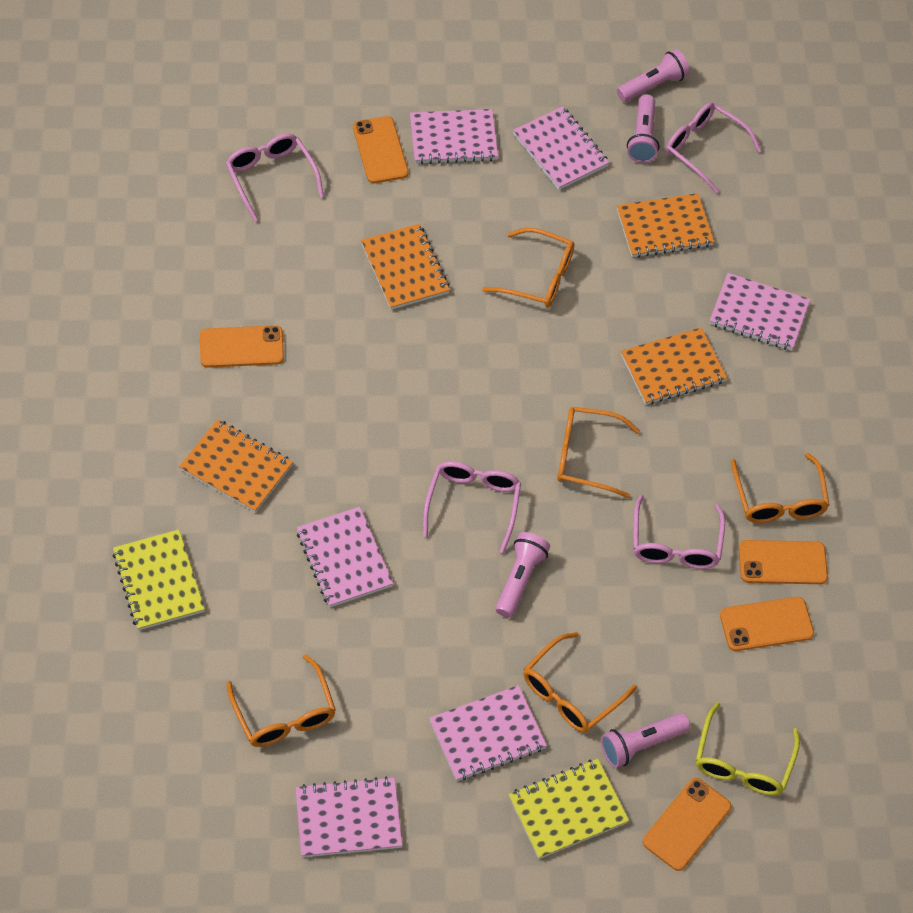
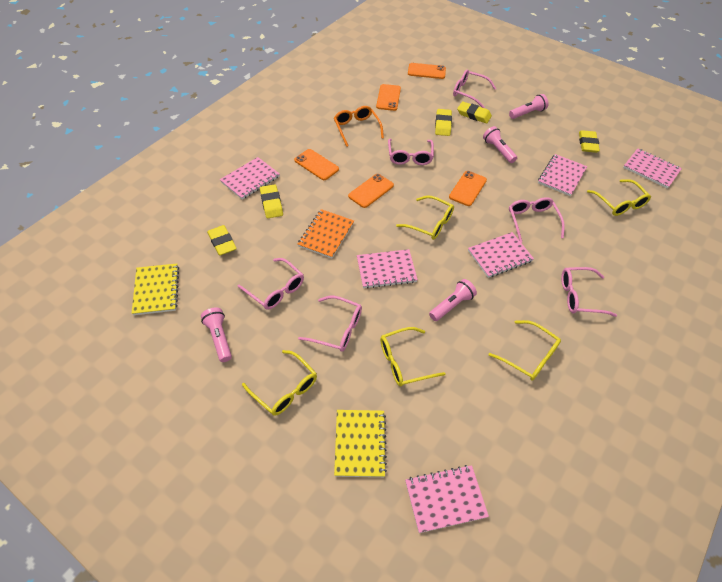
orange glasses: [226,654,336,747] [482,228,574,308] [523,632,637,733] [557,407,640,498] [731,453,829,523] = 5 -> [334,106,384,147] = 1
orange notebook: [179,419,293,513] [361,224,450,310] [617,193,715,258] [621,327,727,405] = 4 -> [298,209,354,259] = 1
pink glasses: [226,134,324,221] [423,461,521,554] [633,495,725,569] [666,102,762,194] = 4 -> [238,258,304,310] [298,296,362,352] [388,139,434,165] [453,69,496,108] [509,197,565,243] [561,267,617,317] = 6
yellow eraser: none = 0 -> [207,225,237,256] [260,184,283,218] [435,109,452,136] [457,101,492,124] [579,130,600,153] = 5
yellow glasses: [696,702,800,795] = 1 -> [242,350,317,416] [380,327,446,386] [396,196,454,240] [489,320,561,380] [587,179,651,216] = 5

